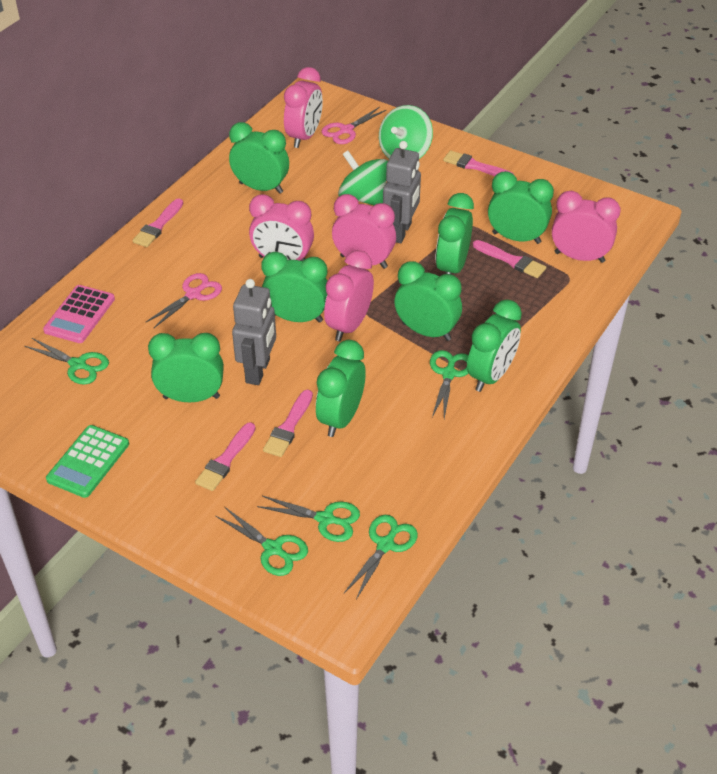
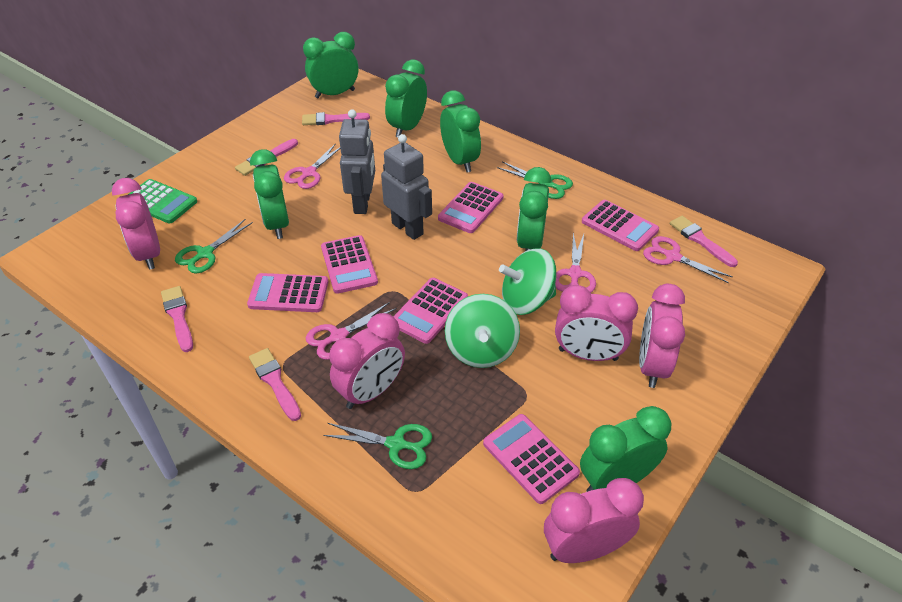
green clock: [148,333,224,402] [229,122,289,194] [261,252,327,323] [316,340,366,437] [394,261,462,341] [436,193,474,275] [467,299,522,392] [488,171,554,244] = 8 -> [250,149,289,239] [303,32,359,98] [385,59,427,137] [440,90,481,173] [517,167,551,251] [580,406,671,492] = 6
green scissors: [25,338,109,385] [216,507,308,576] [257,496,360,542] [344,515,418,600] [430,350,469,419] = 5 -> [175,219,253,274] [323,423,432,469] [497,161,573,199] = 3
pink calculator: [43,285,115,343] = 1 -> [247,273,328,312] [321,235,378,294] [393,278,468,344] [438,182,503,233] [483,414,580,504] [582,200,659,251] = 6
pink scissors: [146,273,222,328] [322,107,386,144] = 2 -> [284,143,340,189] [306,302,396,360] [555,233,596,293] [643,236,733,283] = 4

